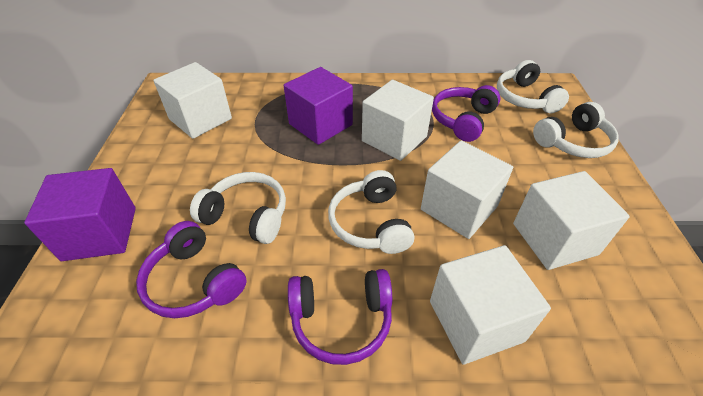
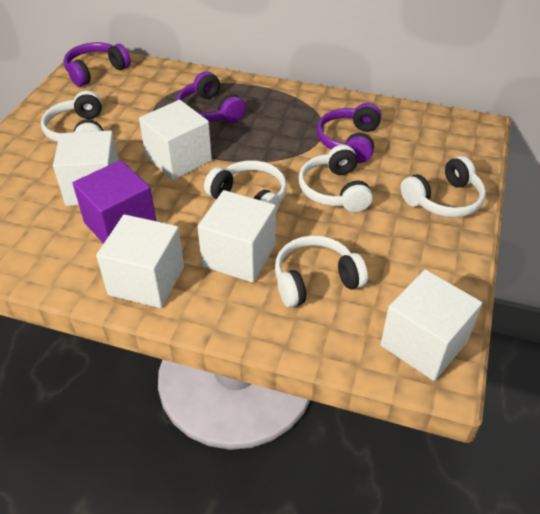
purple cube: [24,168,136,261] [284,67,353,145] = 2 -> [73,160,156,244] = 1
white headphones: [190,172,286,244] [328,170,414,254] [497,60,569,113] [533,102,619,158] = 4 -> [41,91,103,142] [204,160,287,213] [275,235,368,308] [299,145,373,212] [400,156,486,218] = 5

